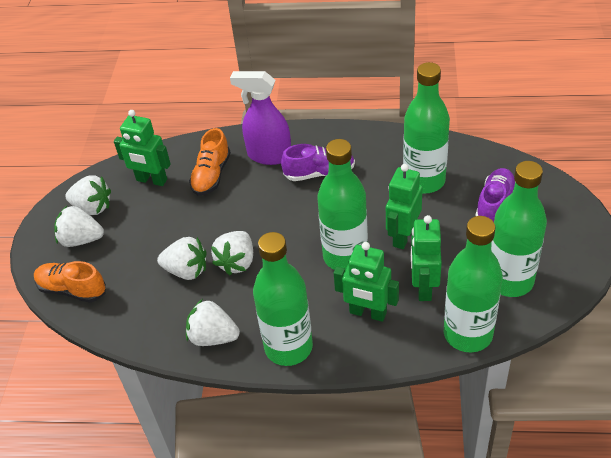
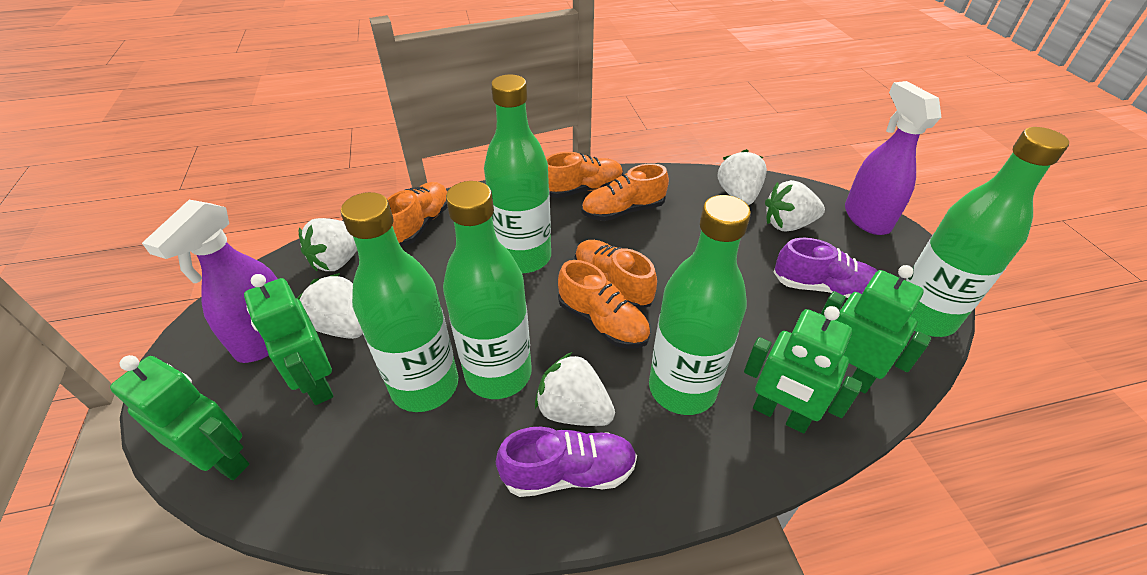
orange shoe: [34,261,106,303] [189,128,231,195] = 2 -> [387,182,448,246] [546,152,623,198] [558,260,650,349] [574,240,657,309] [581,163,669,221] = 5
purple spray bottle: [230,71,291,165] = 1 -> [142,200,277,363] [845,81,941,235] = 2

